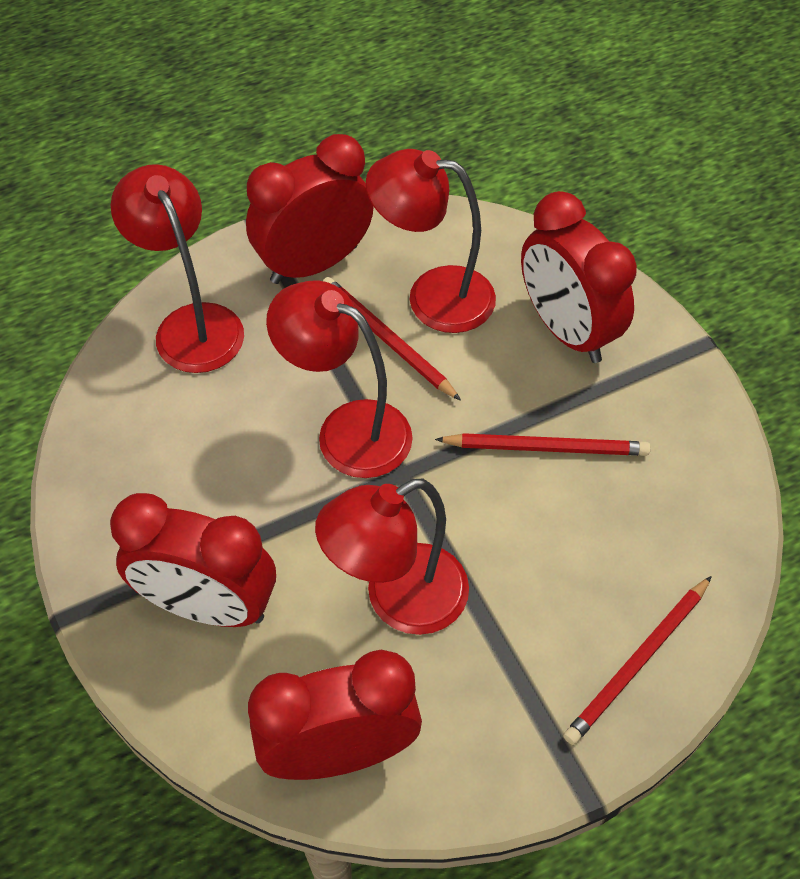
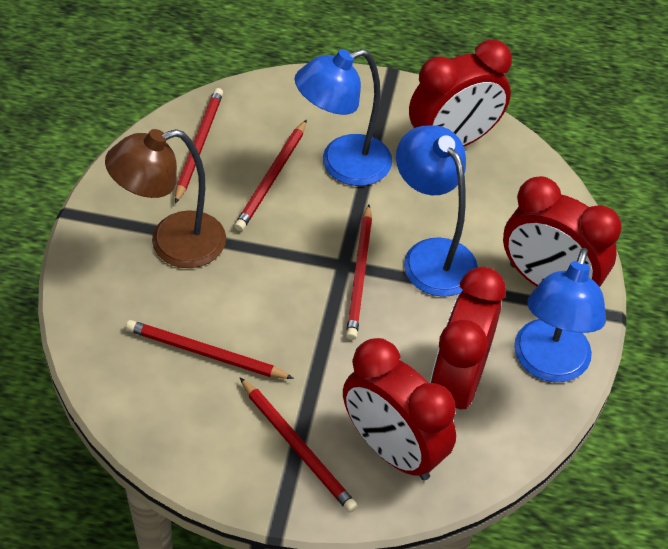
blue lamp: none = 0 -> [295,49,392,186] [396,125,478,297] [514,248,606,382] = 3
brown lamp: none = 0 -> [105,129,226,268] = 1
red lamp: [111,164,244,373] [266,280,413,478] [315,479,469,635] [366,149,496,333] = 4 -> none = 0
red pencil: [323,277,461,401] [435,433,651,456] [563,576,712,745] = 3 -> [126,320,294,379] [175,88,223,204] [234,119,307,231] [240,378,358,513] [346,204,372,340] = 5

